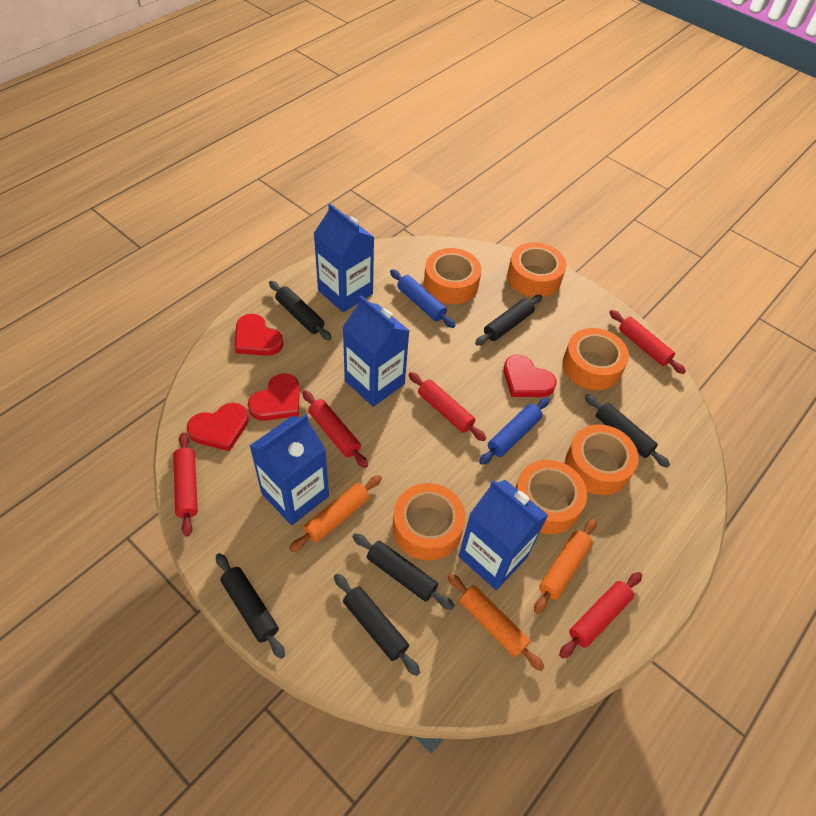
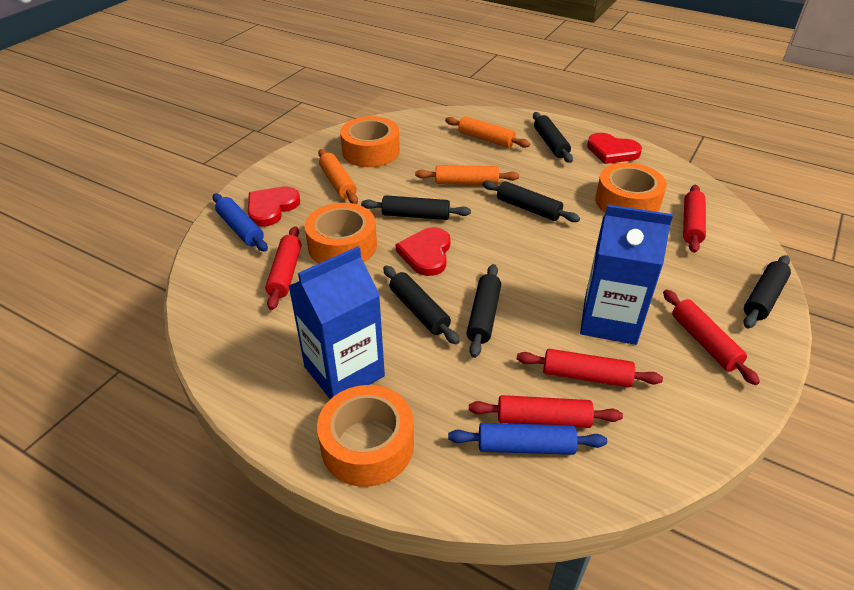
blue carton: [250,414,329,525] [313,203,374,312] [343,295,409,407] [459,480,548,590] = 4 -> [289,246,385,399] [580,205,673,345] = 2
orange tape: [393,483,466,561] [424,248,481,304] [507,242,566,297] [515,460,587,534] [563,328,629,390] [565,424,639,495] = 6 -> [305,203,377,264] [317,385,414,487] [340,116,400,167] [595,163,667,213] = 4
red heart: [187,403,249,451] [235,314,283,356] [248,373,300,421] [503,355,556,397] = 4 -> [248,187,300,227] [396,227,451,276] [587,133,642,164] = 3

